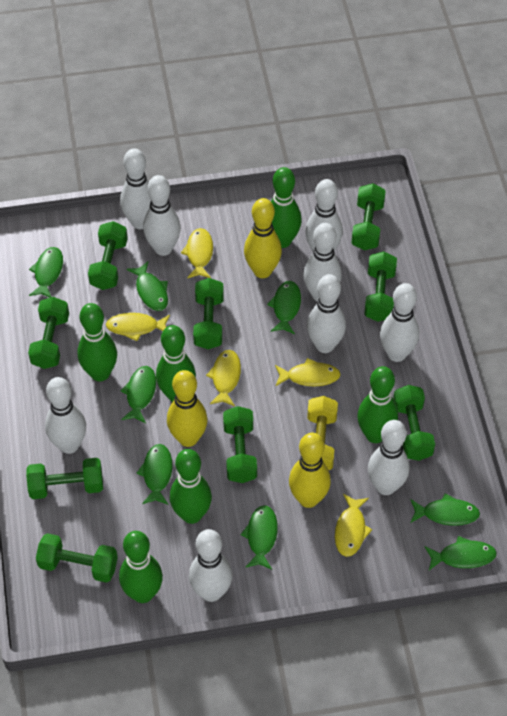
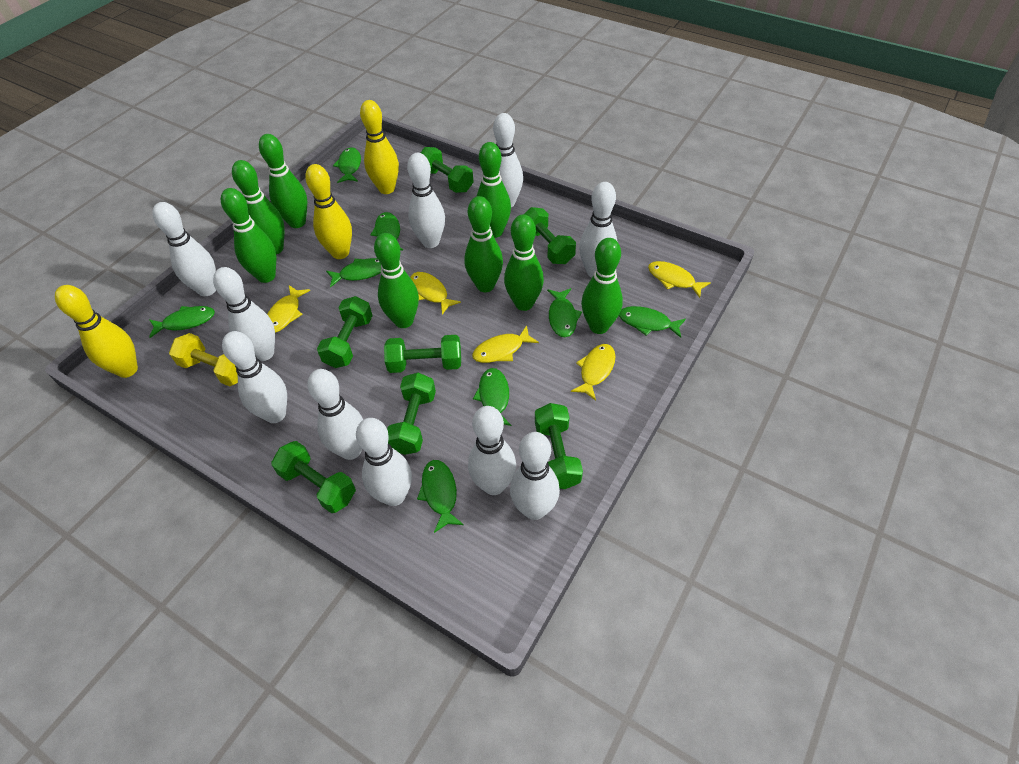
green bowling pin: [78,303,117,381] [119,531,163,603] [156,325,196,402] [170,449,212,524] [271,167,302,248] [357,366,398,443] = 6 -> [221,188,276,283] [232,160,285,254] [259,134,307,228] [374,233,419,328] [464,196,503,292] [476,142,511,238] [504,214,544,311] [581,238,623,334] = 8
green dumbbell: [26,458,103,499] [28,297,69,369] [36,533,118,583] [88,221,128,290] [193,278,224,349] [223,406,257,483] [351,183,386,250] [364,251,397,322] [393,385,435,461] = 9 -> [271,441,356,513] [317,296,373,368] [384,335,461,373] [387,373,436,455] [421,147,474,193] [524,207,576,264] [535,403,583,489] = 7
white bowling pin: [45,377,86,454] [120,148,151,229] [143,175,181,256] [189,529,232,602] [303,223,342,302] [305,179,343,251] [307,274,346,353] [368,420,409,495] [380,283,419,362] = 9 -> [153,202,216,296] [213,267,275,361] [222,331,287,423] [308,369,363,460] [356,418,412,506] [407,153,445,248] [468,406,516,495] [493,113,523,207] [510,432,560,520] [579,182,618,278] = 10

